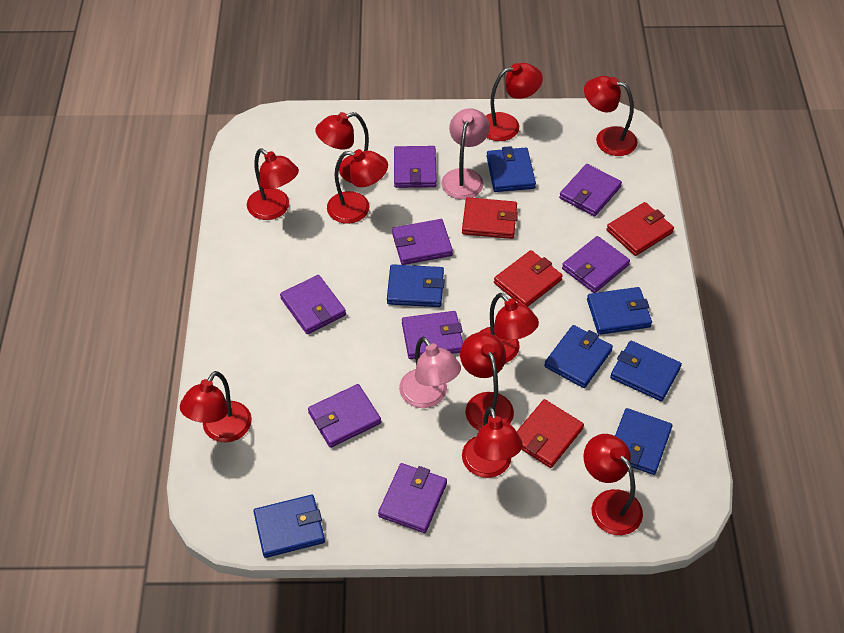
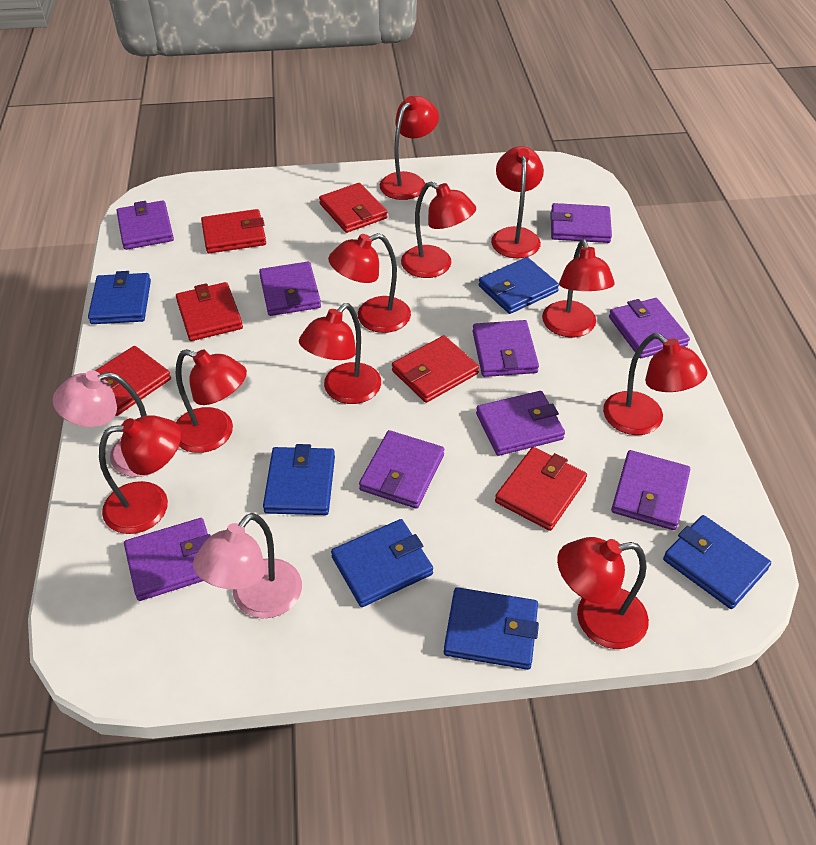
blue wallet: [253,495,325,558] [387,264,445,307] [486,146,536,192] [544,325,613,388] [587,287,652,335] [610,341,682,401] [615,408,672,475] = 7 -> [88,271,151,324] [263,444,335,515] [331,519,433,607] [444,587,539,670] [479,257,559,314] [663,515,771,609] = 6
purple wallet: [280,275,346,334] [308,384,381,448] [378,463,447,533] [392,219,453,265] [394,146,437,188] [402,311,463,359] [559,164,622,217] [562,236,630,293] = 8 -> [117,200,174,250] [124,518,211,601] [259,262,321,316] [359,430,444,509] [473,320,539,377] [476,391,565,456] [551,203,612,243] [609,298,690,358] [611,450,690,530] = 9
red wallet: [462,197,518,239] [494,250,563,307] [517,399,584,468] [607,202,674,256] = 4 -> [95,346,171,416] [176,282,243,341] [201,209,266,253] [319,183,388,233] [392,336,479,403] [495,447,587,531] = 6

